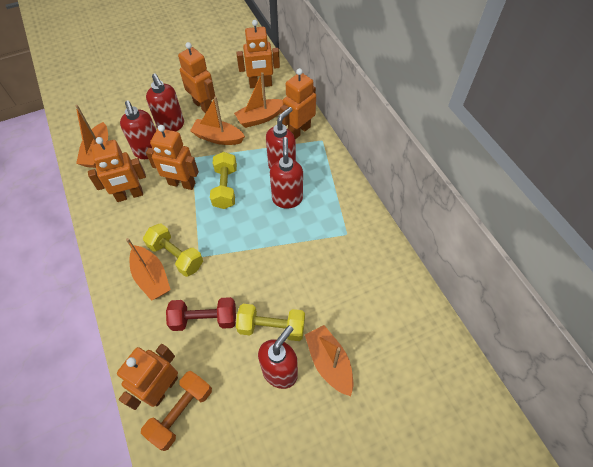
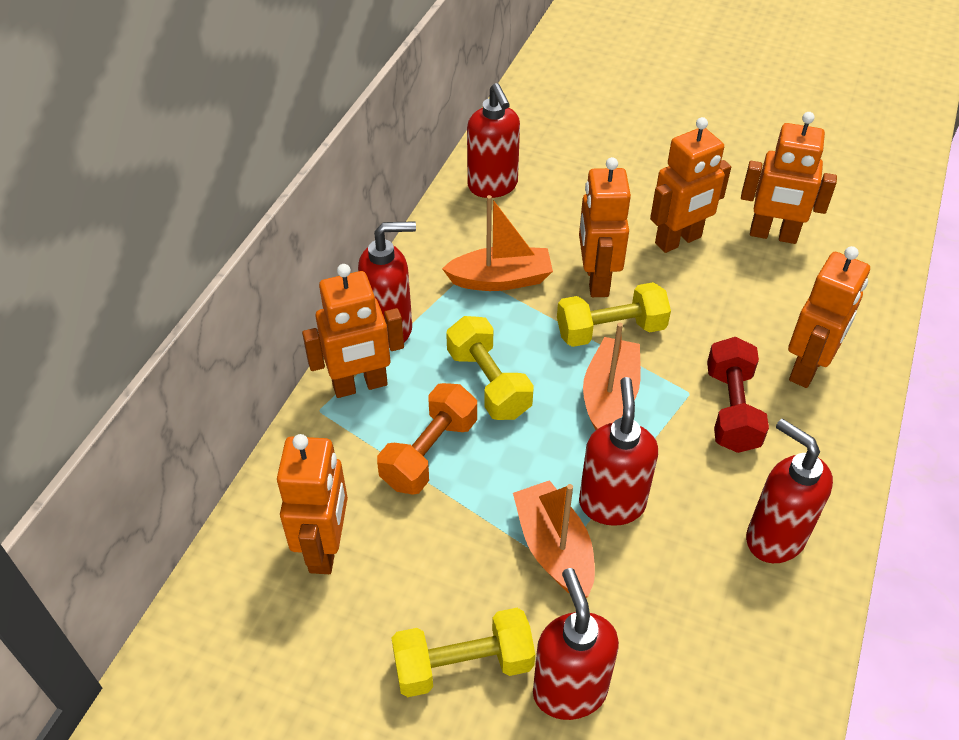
orange boat: [75,105,108,168] [126,238,171,301] [190,96,245,145] [234,72,283,128] [305,325,353,396] = 5 -> [442,195,553,291] [513,480,595,598] [583,322,641,430] = 3

